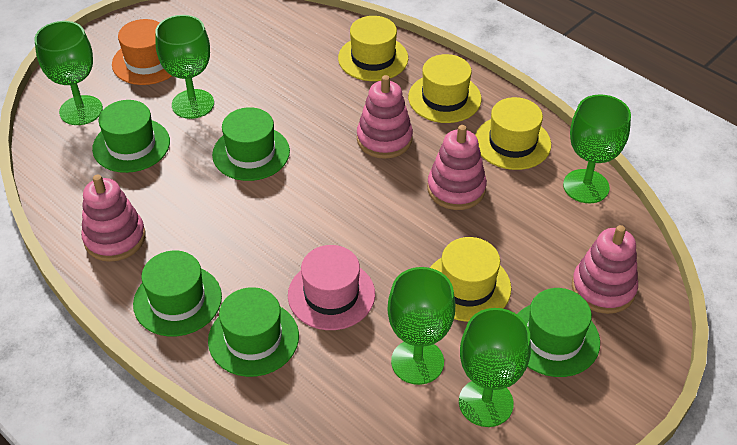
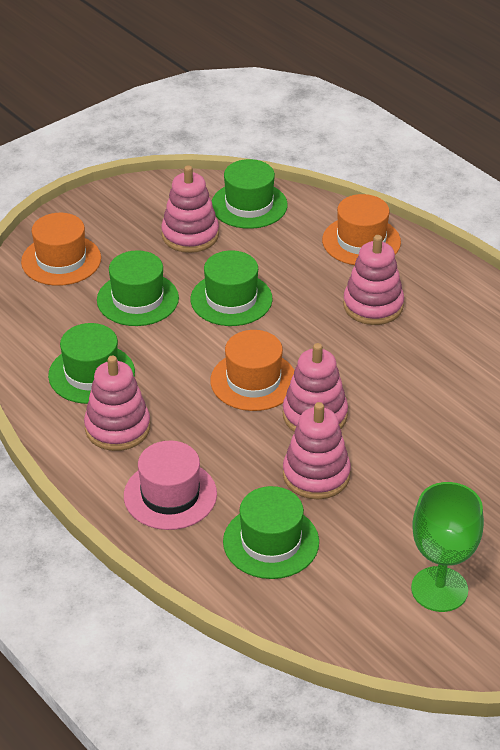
green goblet: [35,21,103,125] [155,15,214,119] [388,267,455,385] [459,308,531,427] [563,94,631,203] = 5 -> [411,482,484,612] = 1
orange hat: [112,19,172,85] = 1 -> [21,213,101,286] [210,330,294,411] [322,194,401,265] = 3
pink stacking toy: [81,175,146,262] [357,75,413,159] [427,125,487,210] [572,225,638,314] = 4 -> [84,356,150,451] [161,165,219,253] [283,343,348,432] [283,402,351,499] [343,235,404,325] = 5
yellow hat: [338,16,408,81] [408,54,482,123] [430,237,511,322] [475,97,551,170] = 4 -> none = 0

